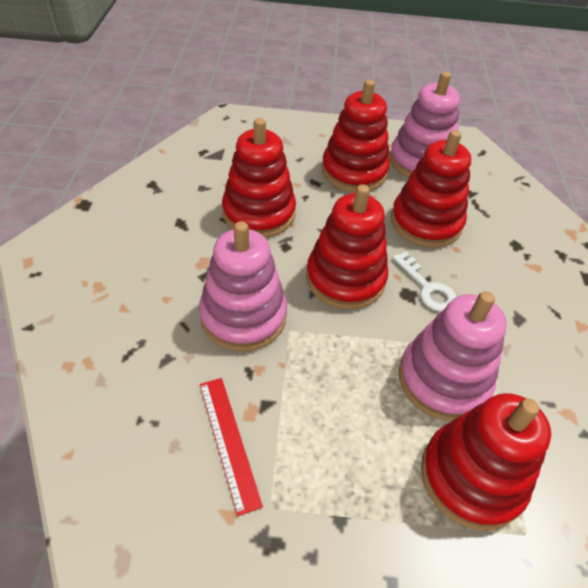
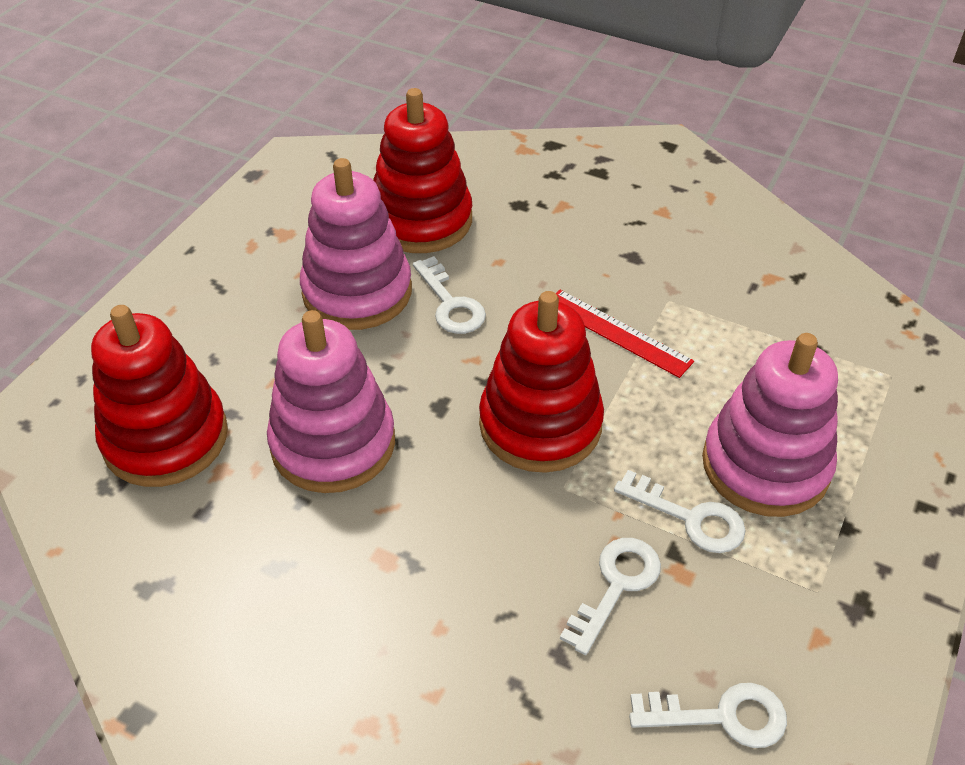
red stacking toy: [222,118,296,238] [306,184,388,310] [322,80,390,192] [391,130,471,248] [421,393,551,530] = 5 -> [91,305,228,487] [373,88,472,253] [479,291,604,473] = 3
white key: [392,252,456,312] = 1 -> [413,256,486,334] [560,538,661,655] [614,470,746,553] [629,683,787,748] = 4

